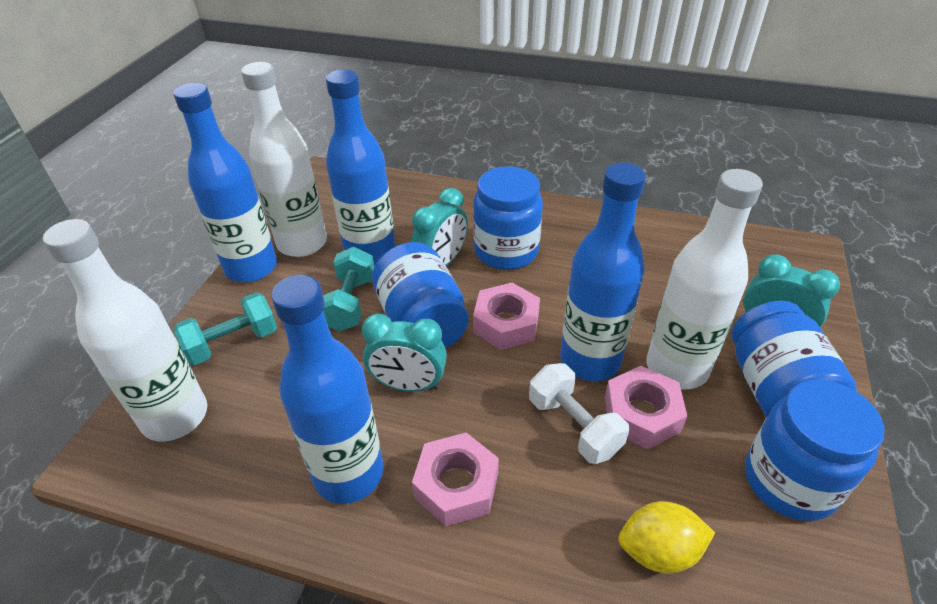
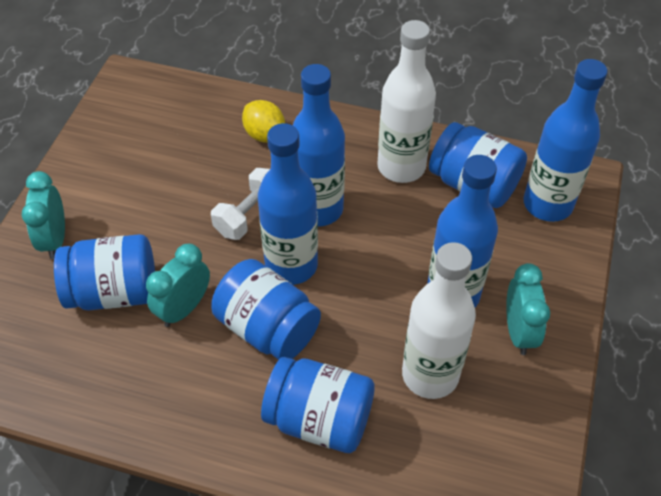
pink nut: [412,433,499,527] [473,283,540,350] [605,366,687,449] = 3 -> none = 0
turquoise dumbbell: [173,292,277,365] [323,247,374,332] = 2 -> none = 0
white bottle: [43,219,207,441] [241,62,327,257] [647,169,763,389] = 3 -> [377,20,436,183] [402,242,476,399] = 2

